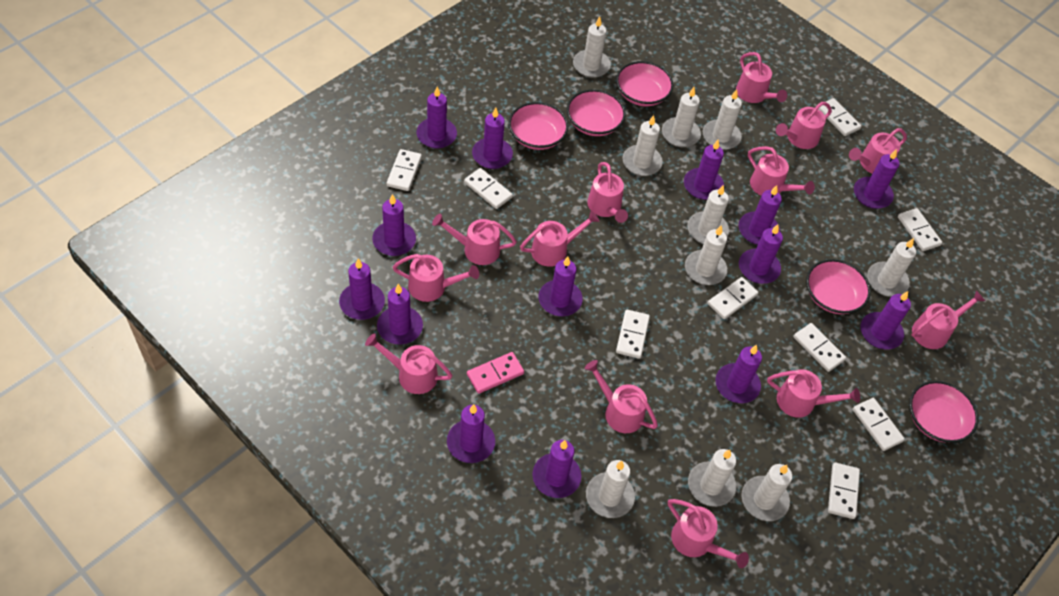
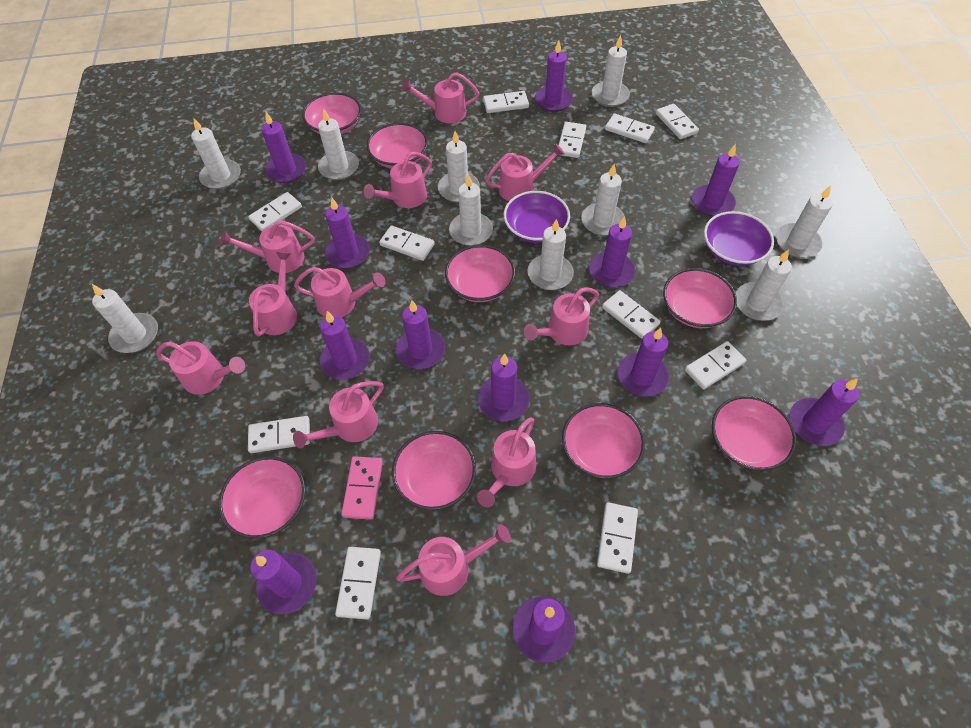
pink bowl: [508,102,568,150] [567,89,626,136] [616,61,674,106] [806,259,871,314] [909,381,978,443] = 5 -> [219,456,306,539] [302,92,361,135] [367,123,428,168] [392,431,476,510] [445,245,515,302] [562,403,645,479] [663,268,737,328] [712,396,796,471] = 8
pink watering can: [365,333,453,394] [393,254,479,302] [432,214,517,265] [520,211,599,267] [585,360,658,433] [587,162,628,223] [668,499,749,568] [736,52,787,103] [748,146,815,196] [767,370,860,418] [776,102,832,149] [849,128,907,174] [911,290,985,349] = 13 -> [156,341,245,395] [220,220,315,273] [249,251,297,337] [293,381,384,448] [294,267,385,318] [364,152,432,208] [396,524,511,596] [402,72,479,123] [477,417,536,507] [485,144,565,201] [524,287,599,345] = 11
purple bowl: none = 0 -> [504,191,570,243] [704,211,774,266] = 2
purple candle: [339,258,385,320] [372,194,416,256] [377,284,423,345] [417,86,457,149] [447,404,495,463] [472,107,513,169] [532,440,581,498] [539,256,583,316] [684,140,724,200] [715,345,762,403] [739,185,782,245] [739,224,783,284] [854,149,900,209] [861,291,911,349] = 14 -> [250,550,317,614] [262,112,306,183] [320,311,370,380] [325,198,370,269] [396,300,445,369] [478,353,530,421] [513,596,575,663] [535,40,573,112] [589,216,635,288] [618,328,669,397] [692,144,740,217] [789,378,859,446] = 12
white domino: [386,149,422,191] [464,168,513,209] [616,309,650,359] [708,277,758,319] [793,323,846,372] [818,98,862,136] [828,462,860,519] [853,398,905,451] [898,208,943,251] = 9 -> [248,192,302,231] [248,416,310,453] [335,547,381,620] [379,226,435,261] [483,91,529,113] [559,122,586,158] [597,502,638,574] [602,290,661,339] [605,114,655,143] [656,104,699,139] [685,341,746,390] = 11

